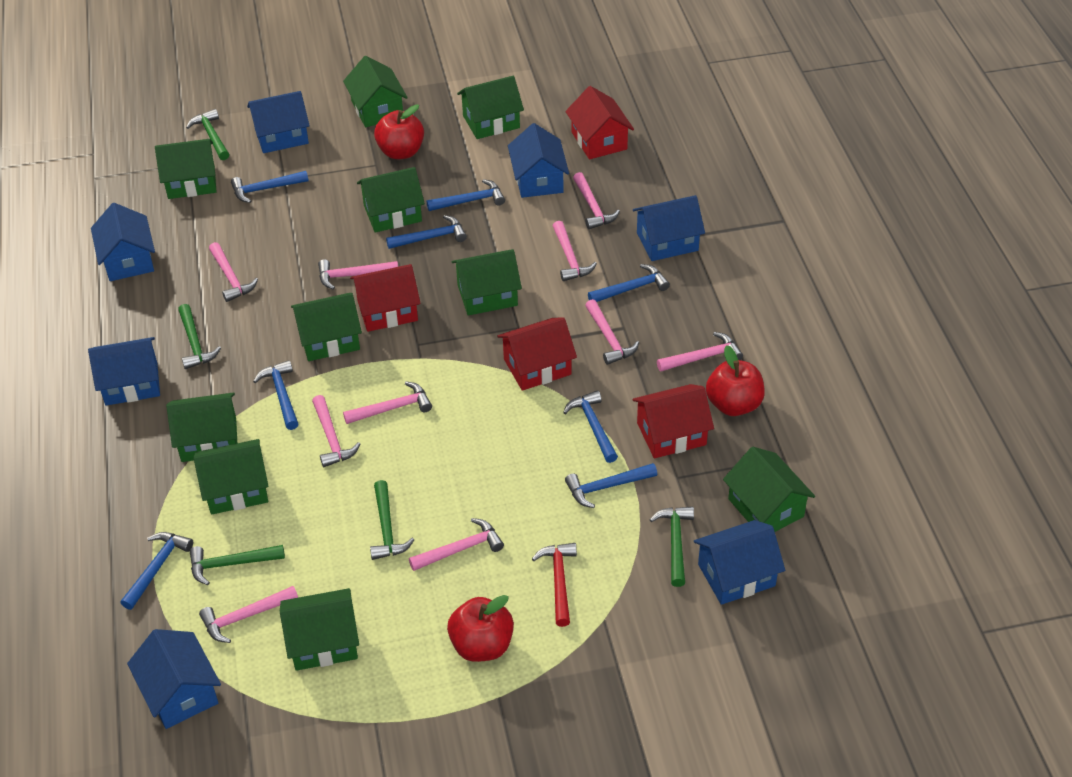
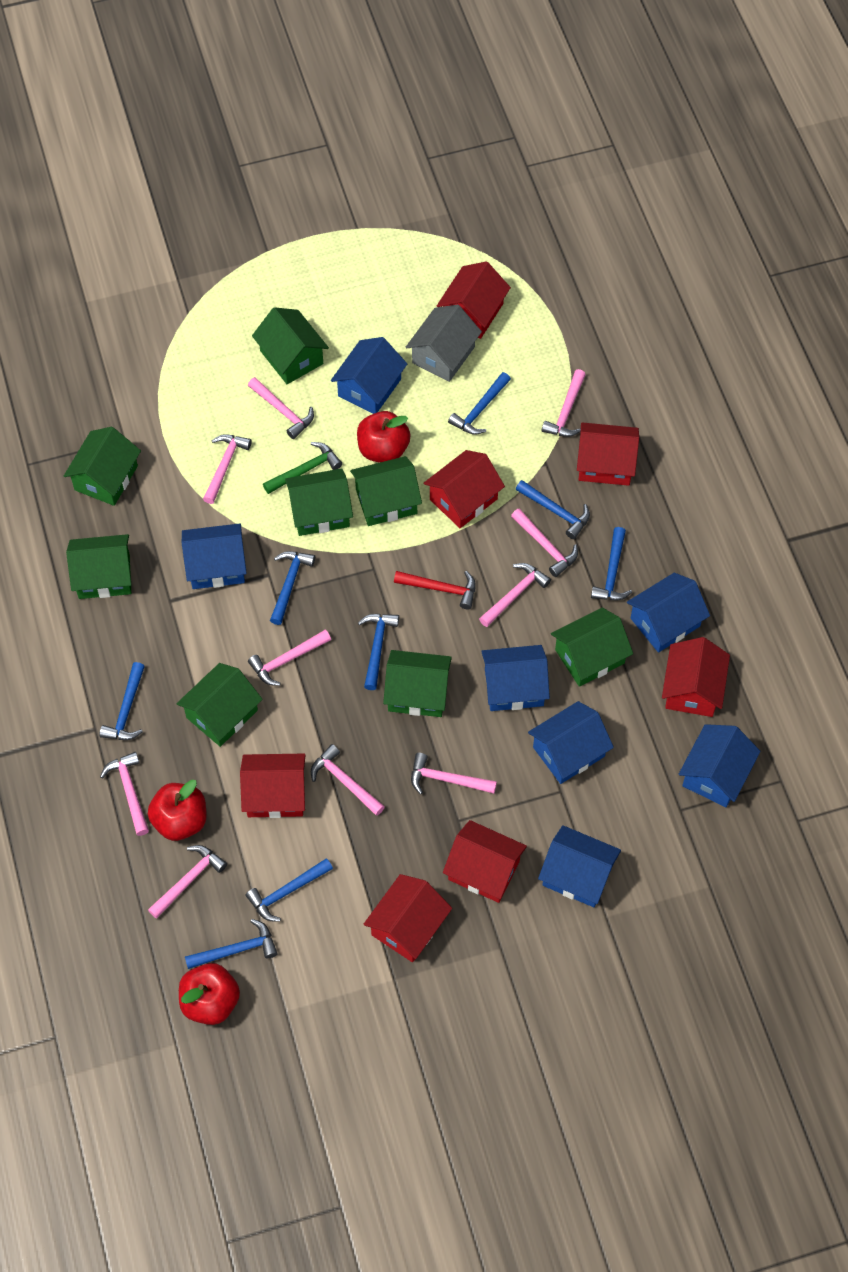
green hammer: [178,304,221,369] [186,109,229,160] [190,545,285,585] [370,480,414,560] [650,507,694,587] = 5 -> [263,442,342,494] = 1
green house: [155,139,217,199] [166,392,237,462] [193,439,268,515] [280,588,359,671] [291,293,362,361] [343,56,408,127] [357,167,425,233] [452,249,522,315] [457,76,524,139] [723,447,815,532] = 10 -> [64,427,141,506] [66,534,132,599] [177,663,263,747] [252,307,329,384] [285,468,353,536] [350,456,422,526] [383,650,452,717] [551,607,633,687] = 8
grey house: none = 0 -> [406,304,482,382] = 1
red house: [350,264,421,332] [497,317,577,391] [565,86,634,159] [633,384,714,458] = 4 -> [240,754,306,818] [363,874,452,962] [423,450,505,528] [437,261,511,339] [443,820,527,903] [577,422,639,486] [662,637,730,717] = 7

